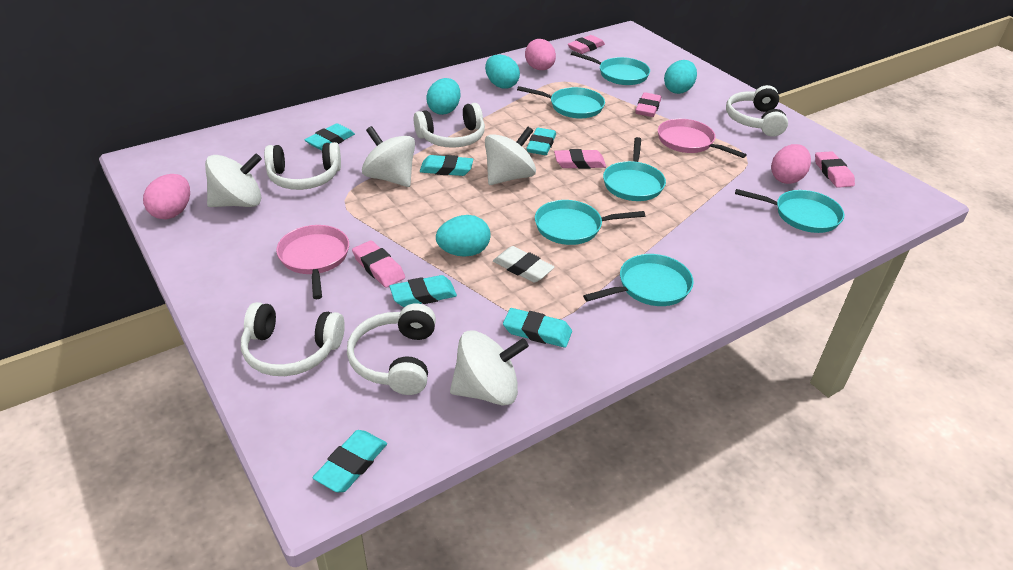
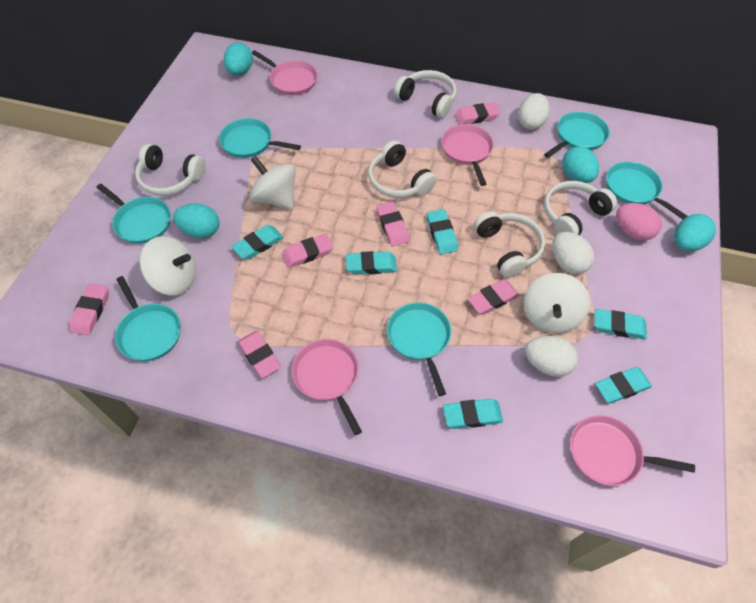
pink egg: [143,174,190,219] [525,39,556,70] [771,144,811,184] = 3 -> [616,203,662,241] = 1
pink eraser: [352,240,405,287] [554,149,606,169] [568,35,605,54] [635,92,661,117] [815,151,855,188] = 5 -> [69,284,109,335] [238,331,281,378] [282,234,333,268] [376,201,409,246] [455,102,500,125] [467,280,519,315] = 6
pink pan: [276,225,349,299] [658,119,747,158] = 2 -> [252,50,318,95] [292,339,362,435] [441,124,494,186] [570,415,695,486] = 4
white egg: none = 0 -> [518,93,550,130] [525,336,578,377] [552,232,594,274] = 3
white eraser: [493,246,554,283] = 1 -> none = 0
white spinning top: [205,154,262,207] [362,126,415,187] [450,330,529,406] [485,127,536,185] = 4 -> [139,236,196,295] [250,156,296,209] [524,273,590,333] = 3

